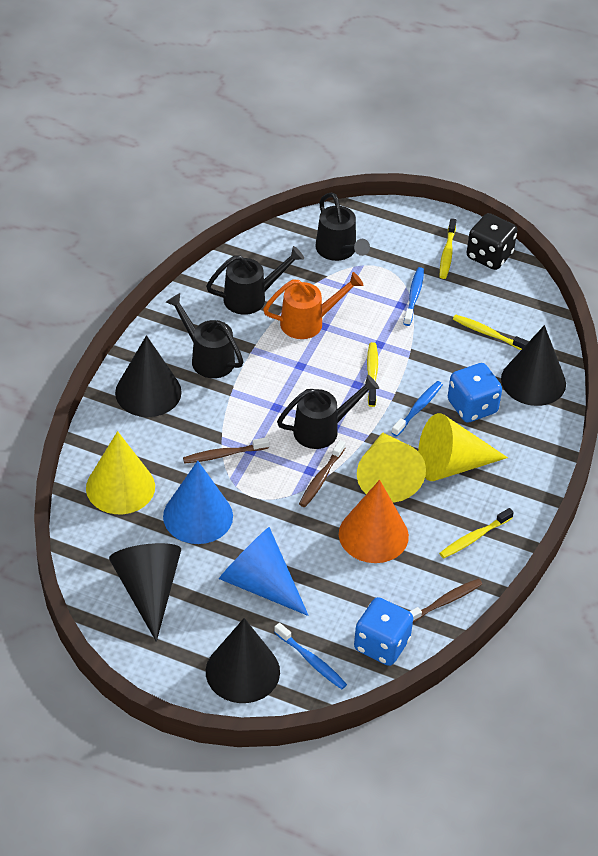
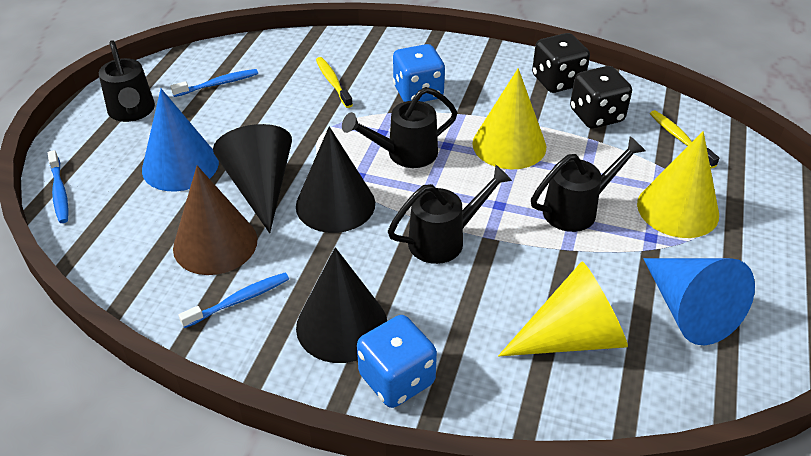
black cone: [109,543,181,642] [115,335,182,417] [206,618,280,703] [501,325,566,406] = 4 -> [213,124,292,233] [296,126,375,233] [296,247,387,363] = 3
black dice: [467,213,517,270] = 1 -> [532,33,590,93] [570,66,632,129] = 2
brown cone: none = 0 -> [173,166,257,275] = 1
brown toothbrush: [183,437,269,464] [299,440,345,507] [409,579,482,622] = 3 -> none = 0
orange cone: [339,480,409,563] = 1 -> none = 0
orange watering can: [263,272,363,339] = 1 -> none = 0
yellow toothbrush: [367,342,378,407] [439,508,514,558] [440,218,456,279] [453,315,529,350] = 4 -> [316,57,353,108] [650,110,719,168] = 2

